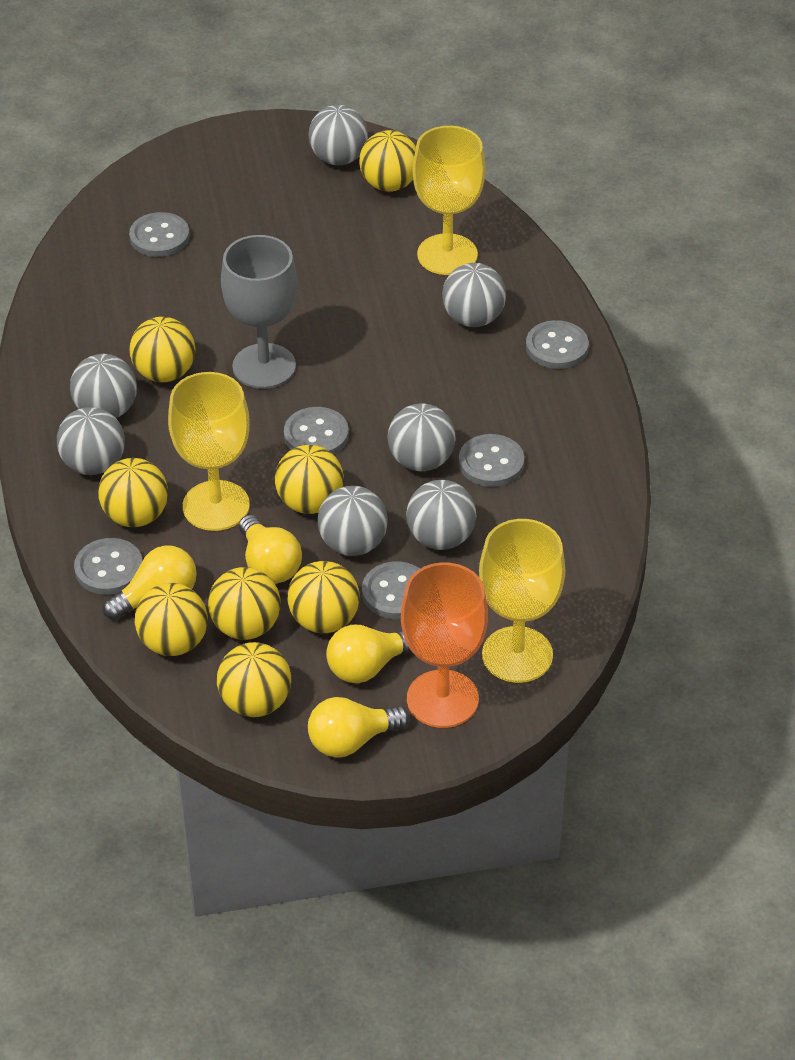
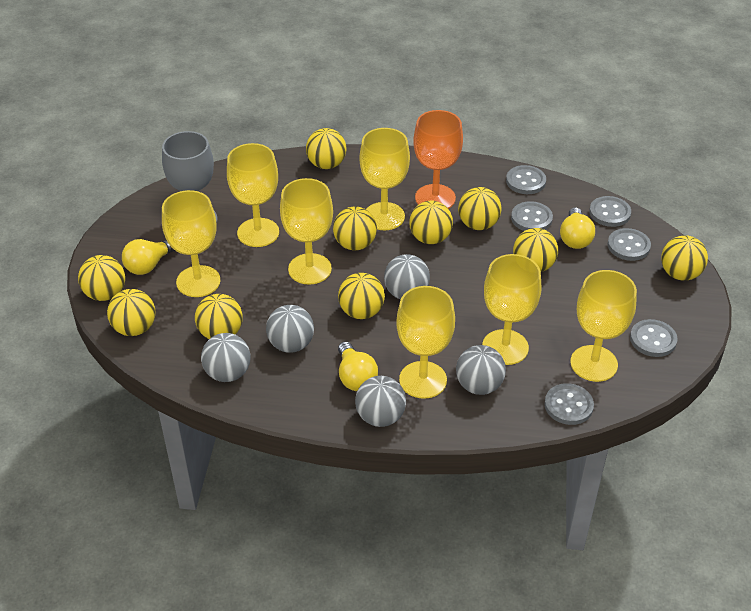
grey ball: [57,407,125,475] [70,354,137,418] [308,105,368,165] [317,486,388,556] [388,404,456,471] [406,480,477,550] [442,263,506,327] = 7 -> [201,333,251,382] [266,305,314,353] [355,376,406,427] [384,254,430,299] [456,345,506,395] = 5
yellow ball: [98,458,168,527] [130,317,195,382] [135,583,208,656] [208,567,281,640] [217,642,291,717] [275,445,344,514] [287,561,360,633] [359,130,416,192] = 8 -> [78,255,125,301] [107,289,156,336] [195,294,243,339] [306,128,346,169] [333,206,377,250] [338,273,385,319] [409,201,453,244] [458,187,501,230] [513,228,558,272] [661,235,708,281] = 10
yellow goblet: [168,372,250,531] [413,126,486,275] [479,519,565,683] = 3 -> [162,190,220,297] [227,143,279,247] [280,178,333,285] [359,128,410,230] [396,286,455,399] [482,254,541,365] [570,270,637,382] = 7
yellow light bulb: [103,545,197,620] [239,515,302,584] [308,697,409,758] [326,625,411,683] = 4 -> [122,239,175,275] [338,341,378,391] [560,207,595,249] = 3

